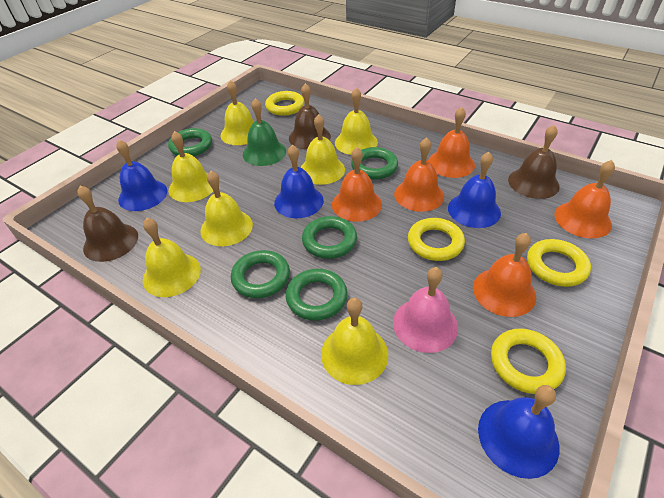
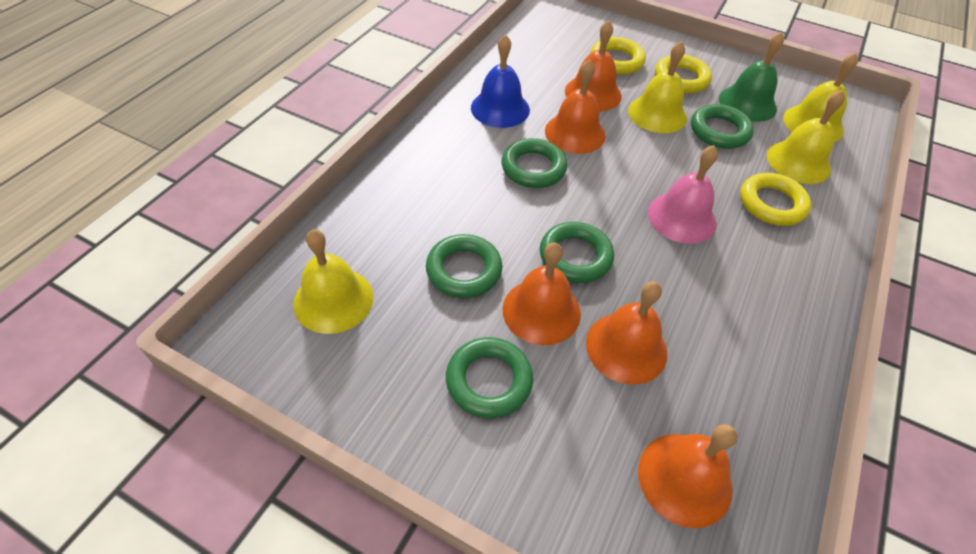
blue bell: [116,140,168,211] [274,144,324,218] [448,152,501,228] [478,385,560,479] = 4 -> [471,34,530,128] = 1
brown bell: [77,186,138,262] [289,83,331,150] [508,125,560,199] = 3 -> none = 0
yellow bell: [143,218,201,297] [169,131,213,202] [201,171,253,246] [220,80,254,145] [300,114,345,185] [321,298,388,385] [335,88,378,155] = 7 -> [293,229,373,334] [628,41,687,133] [767,90,845,184] [783,52,858,142] = 4
yellow ring: [265,91,305,116] [408,218,465,261] [491,328,566,394] [527,239,591,287] = 4 -> [591,37,646,75] [655,55,712,93] [740,173,811,226] = 3

